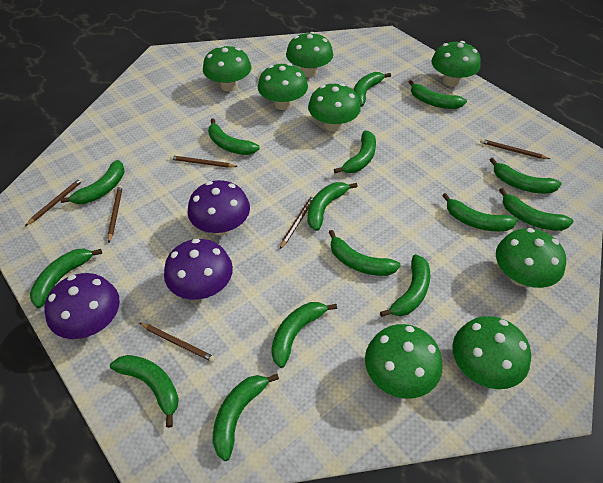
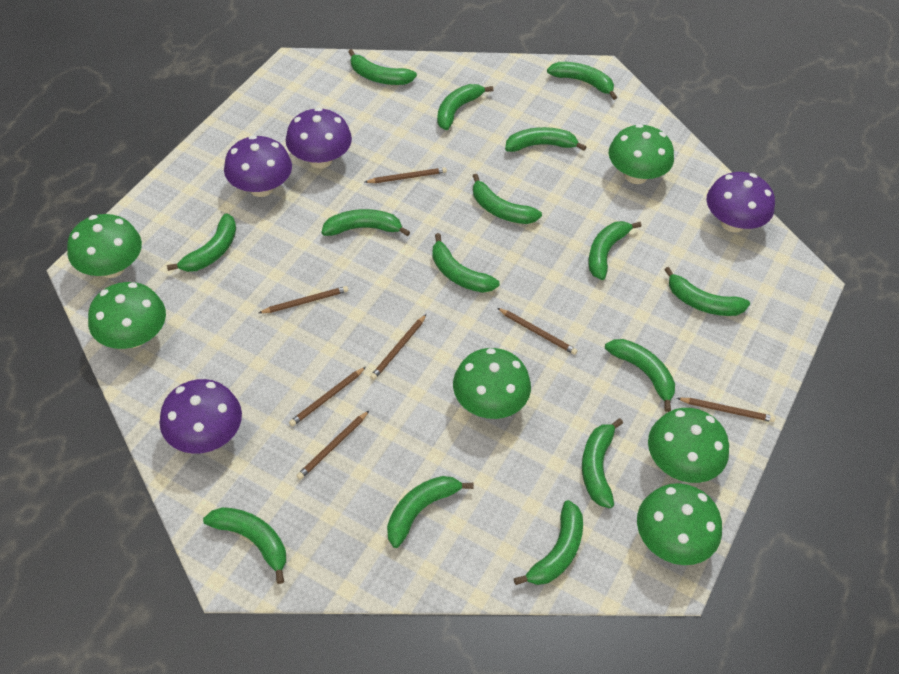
brown pencil: [25,178,83,226] [108,185,123,243] [139,323,216,362] [170,155,238,168] [280,195,314,249] [480,139,550,159] = 6 -> [259,286,348,313] [289,367,366,426] [297,411,369,480] [365,167,447,183] [370,314,427,380] [497,308,578,355] [677,398,776,422] = 7
green mushroom: [203,45,251,92] [258,63,308,110] [286,32,333,77] [308,83,361,132] [365,324,443,399] [432,41,481,87] [452,316,531,389] [496,228,566,288] = 8 -> [67,214,142,278] [88,282,166,349] [453,348,531,419] [609,124,674,184] [637,483,722,565] [648,408,729,483] = 6
purple mushroom: [45,273,120,339] [164,239,233,300] [188,180,250,235] = 3 -> [159,379,242,454] [224,135,292,197] [286,107,352,168] [707,172,775,233] = 4

